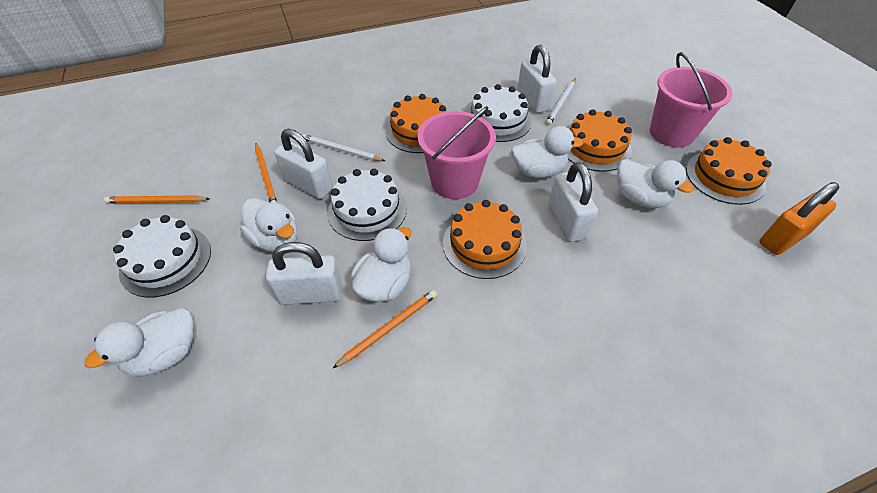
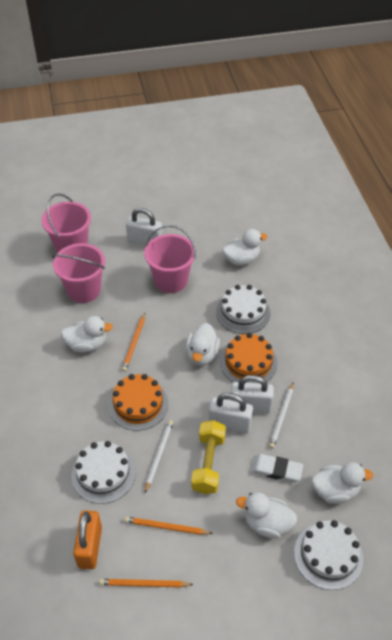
orange cake: [385,94,447,153] [443,200,527,279] [567,109,632,172] [686,137,772,205] = 4 -> [109,374,168,431] [220,333,277,384] = 2
pink bucket: [418,106,496,199] [650,52,733,147] = 2 -> [41,193,91,253] [52,243,105,303] [144,225,196,293] = 3
white eraser: none = 0 -> [250,454,303,483] = 1
white padlock: [266,242,342,305] [274,129,333,199] [517,45,556,113] [548,162,598,242] = 4 -> [126,208,162,246] [209,393,253,434] [231,375,274,414] = 3
yellow dumbbell: none = 0 -> [191,420,226,494] = 1

